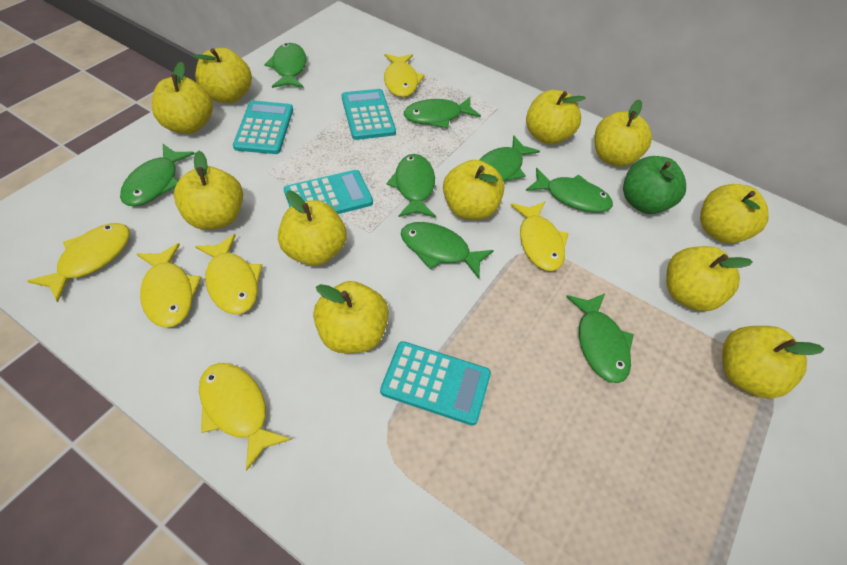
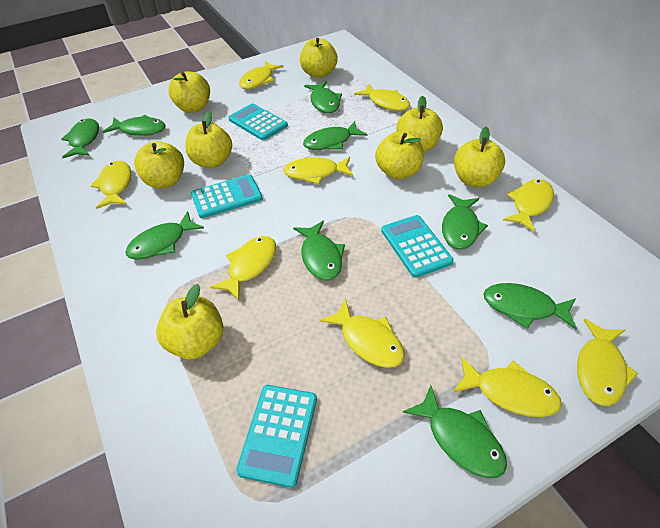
green apple: [623,156,686,214] = 1 -> none = 0
green fish: [120,144,195,206] [264,43,307,88] [386,154,436,218] [401,222,494,279] [404,97,481,128] [480,136,540,182] [526,168,613,213] [566,293,634,383] = 8 -> [61,118,99,158] [103,115,166,136] [125,211,204,260] [293,221,345,281] [303,121,367,150] [304,81,342,113] [403,385,507,478] [442,194,488,249] [483,283,577,329] = 9
yellow apple: [152,62,213,134] [174,150,243,230] [194,48,252,103] [278,191,347,266] [313,281,389,354] [443,160,504,220] [526,90,586,145] [594,100,652,167] [667,246,753,311] [700,184,769,243] [722,326,824,399] = 11 -> [134,141,184,189] [156,284,223,359] [169,71,210,113] [185,111,232,168] [300,38,337,78] [375,131,424,180] [396,96,443,153] [454,127,505,187] = 8
yellow fish: [27,223,130,302] [137,243,202,328] [195,234,262,314] [199,363,291,471] [384,54,425,97] [511,202,569,271] = 6 -> [91,161,131,209] [210,236,276,300] [239,61,283,89] [283,157,353,184] [320,299,404,368] [354,84,410,111] [453,356,562,417] [503,179,554,232] [577,318,639,406] = 9

